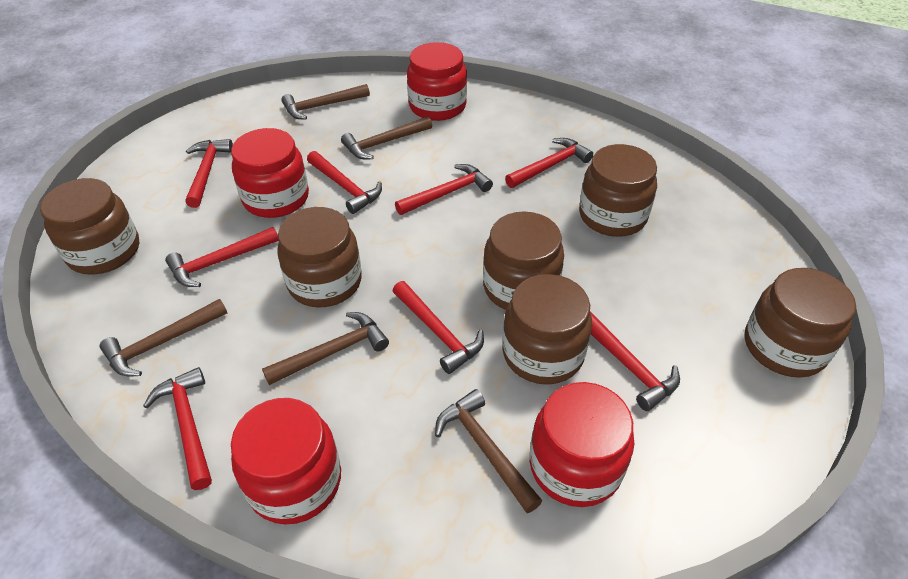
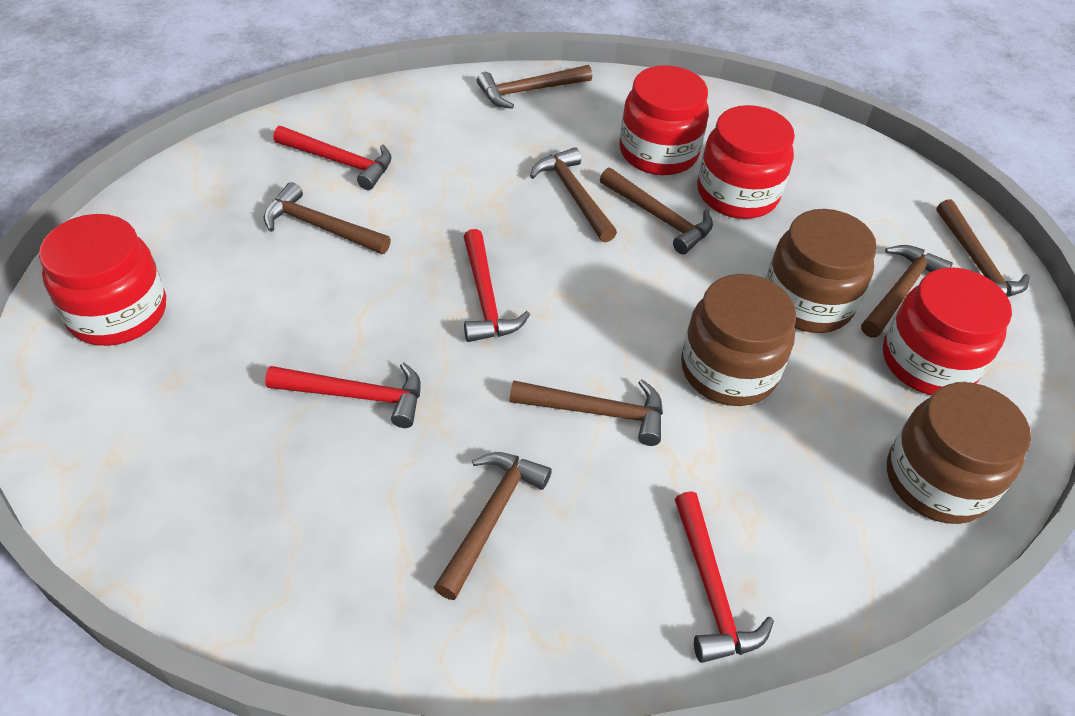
brown hammer: [100,299,227,376] [262,312,389,385] [281,84,370,120] [341,116,432,159] [435,389,542,513] = 5 -> [264,182,391,254] [434,452,552,600] [477,65,592,109] [510,379,663,446] [530,147,617,242] [600,167,713,254] [861,245,953,338] [936,199,1030,297] = 8
brown jar: [40,178,139,275] [277,207,362,308] [483,211,564,310] [502,274,592,385] [579,144,657,237] [745,268,856,378] = 6 -> [681,274,796,406] [766,209,877,333] [887,382,1031,524] = 3
red hammer: [143,367,212,490] [165,227,279,287] [185,139,233,208] [307,151,382,214] [393,281,484,374] [395,164,493,215] [505,138,593,188] [590,311,680,411] = 8 -> [265,362,421,428] [273,126,392,190] [464,229,530,342] [675,491,774,663] = 4

